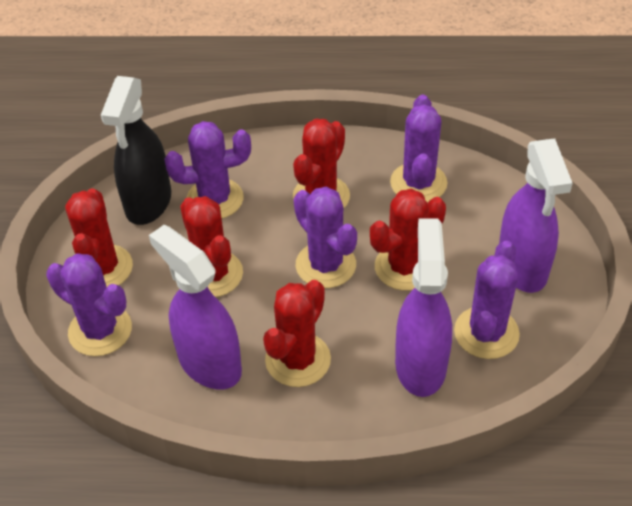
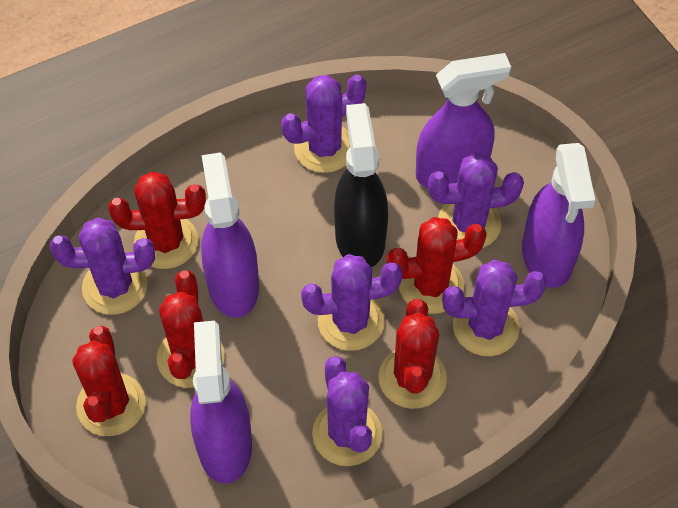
purple cactus: [46,253,132,356] [165,121,251,219] [294,187,357,288] [390,95,447,203] [454,241,520,359] = 5 -> [50,217,155,315] [281,75,366,173] [301,254,403,351] [312,356,382,466] [428,152,524,248] [442,260,547,356] = 6
purple spray bottle: [149,225,242,390] [395,218,452,397] [499,139,573,293] = 3 -> [190,321,252,484] [201,152,259,318] [416,53,511,188] [522,143,595,288] = 4

